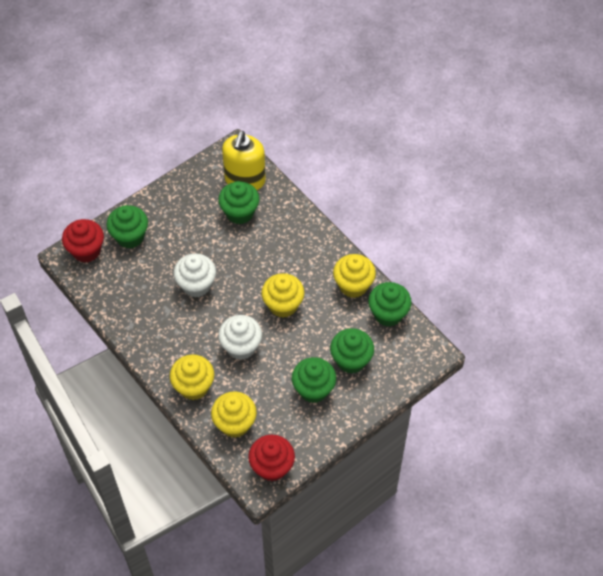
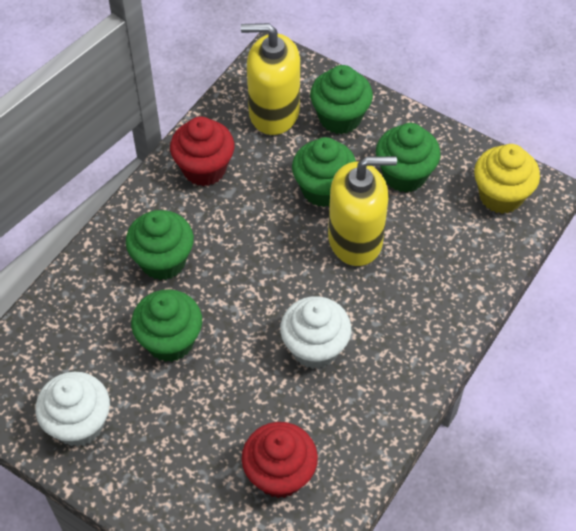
yellow cupcake: [170,354,215,400] [211,391,257,438] [261,273,305,318] [333,254,376,298] = 4 -> [474,144,540,214] = 1
yellow soap dispenser: [222,131,266,190] = 1 -> [241,23,300,135] [328,156,397,266] = 2

